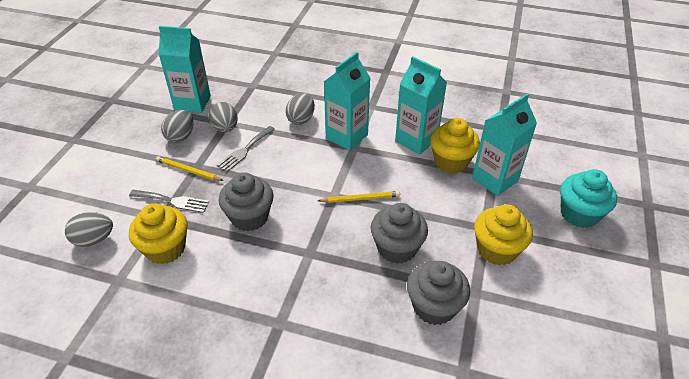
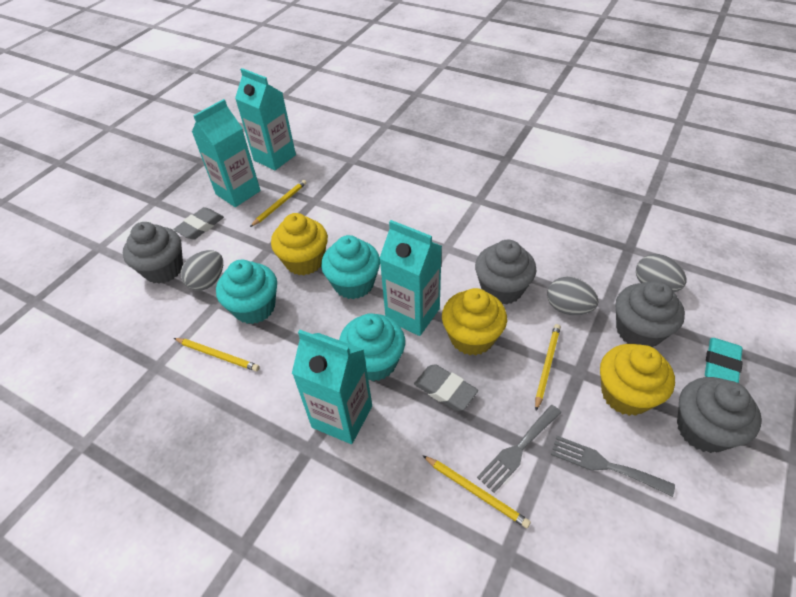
grey cupcake: [219,172,274,231] [371,203,428,264] [407,261,470,325] = 3 -> [123,222,183,284] [475,240,536,305] [615,281,685,347] [677,377,762,453] = 4
grey egg: [65,212,113,247] [161,110,193,143] [209,102,238,132] [285,93,315,125] = 4 -> [181,250,223,291] [547,277,599,315] [636,254,686,292] = 3
grey eraser: none = 0 -> [173,207,224,240] [414,364,478,411] = 2
turquoise cupcake: [560,169,617,228] = 1 -> [216,259,277,324] [321,235,380,299] [339,313,405,381] = 3
turquoise eraser: none = 0 -> [705,338,743,383] = 1
yellow pencil: [156,156,224,181] [318,191,400,203] = 2 -> [174,338,260,371] [250,180,307,227] [422,455,531,528] [535,324,561,411] = 4

